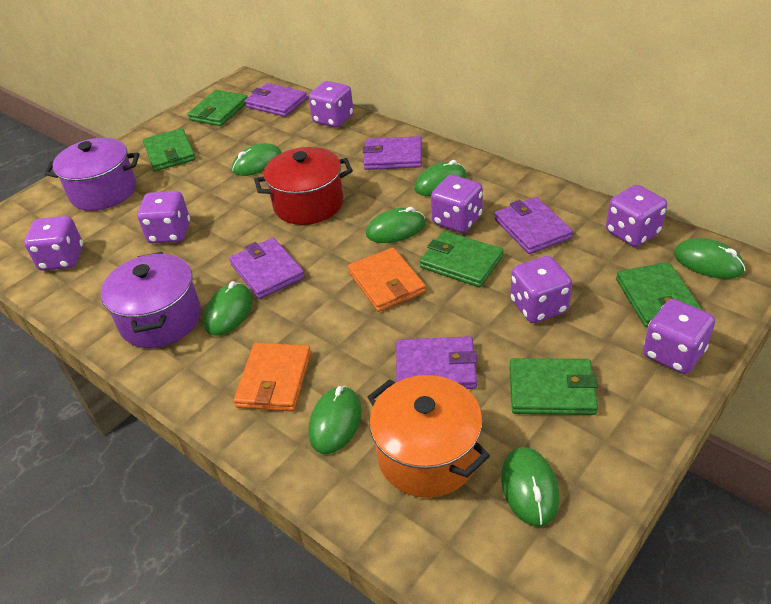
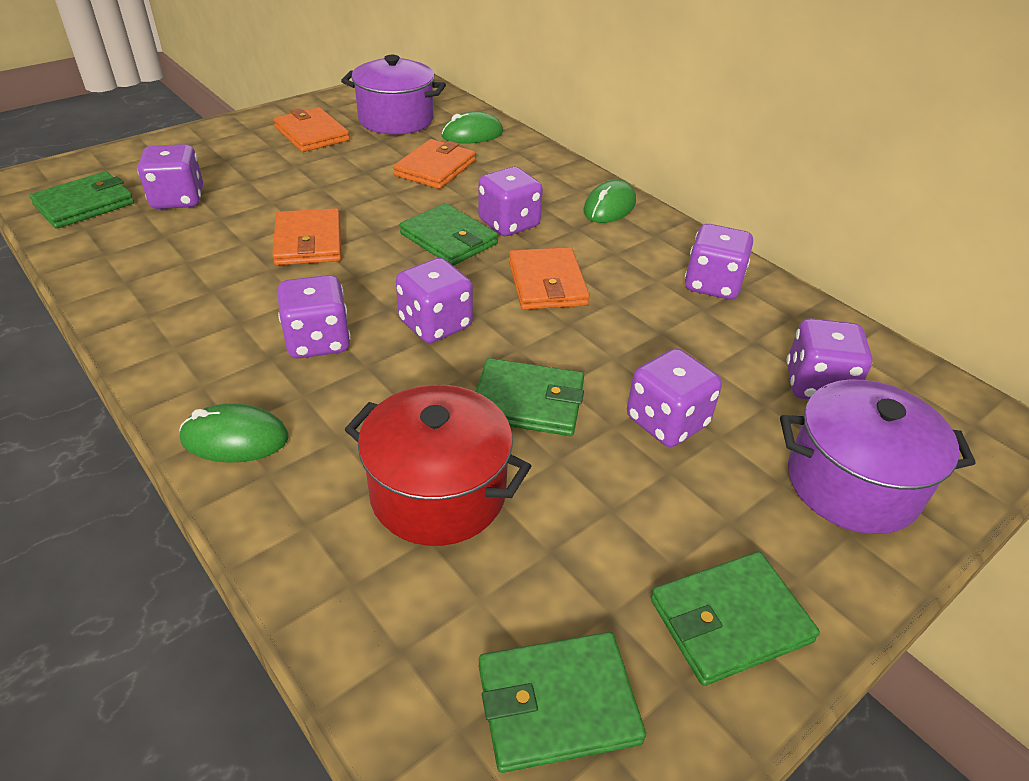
green mouse: [203,281,252,336] [232,143,282,176] [308,386,362,454] [366,207,426,243] [414,160,467,196] [501,447,559,526] [674,238,745,279] = 7 -> [179,403,289,462] [441,112,503,144] [583,180,636,223] = 3
orange pot: [368,375,490,498] = 1 -> none = 0
orange wallet: [234,343,311,412] [348,248,426,312] = 2 -> [272,208,341,265] [273,107,350,152] [393,139,476,189] [509,247,590,310] = 4
purple wallet: [229,238,305,299] [244,83,308,117] [363,136,422,170] [396,336,477,389] [495,197,573,254] = 5 -> none = 0

